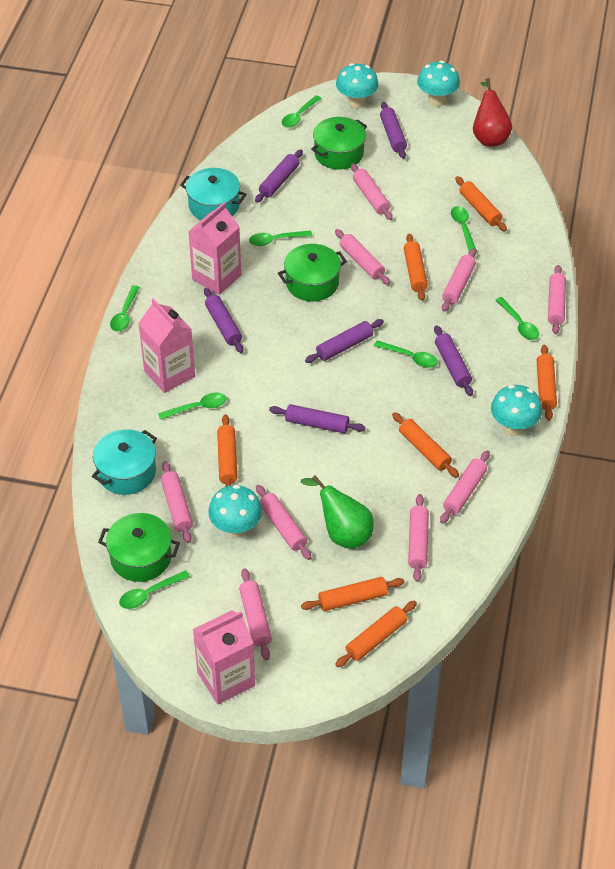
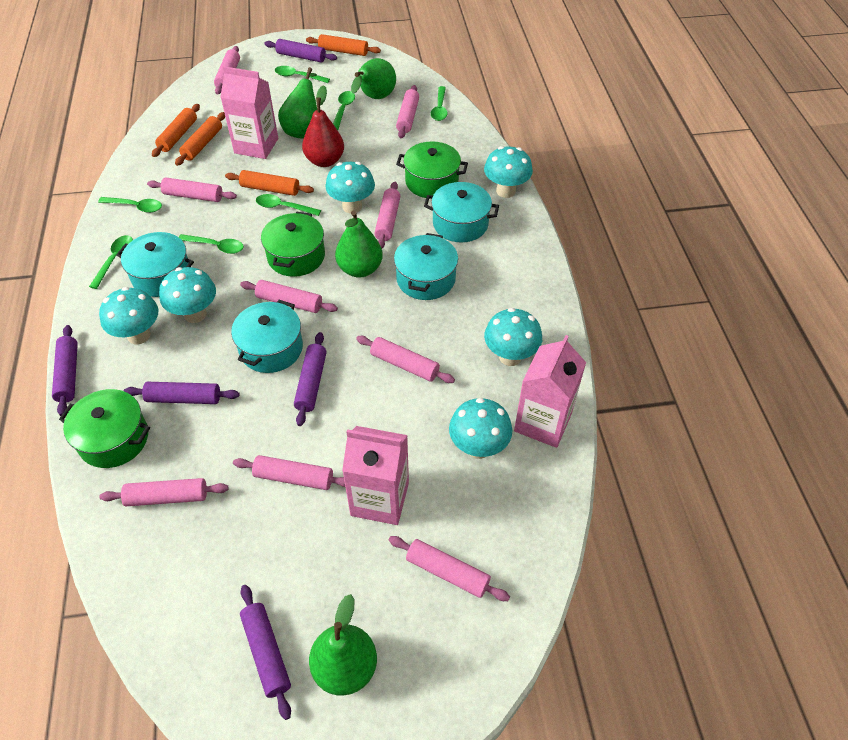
green pear: [301,476,374,549] = 1 -> [278,67,317,138] [309,594,377,696] [335,210,383,278] [351,58,396,99] = 4
green spoon: [110,285,140,332] [119,570,190,609] [158,393,227,420] [249,231,312,246] [282,95,321,128] [374,340,438,368] [451,206,477,252] [495,297,539,340] = 8 -> [89,235,133,289] [98,197,162,213] [179,234,244,254] [256,194,321,216] [275,66,330,83] [333,91,355,131] [431,86,448,121] = 7
orange rolling pin: [217,414,237,487] [301,577,405,611] [335,601,417,667] [392,412,459,478] [404,234,428,301] [455,176,507,231] [537,345,557,421] = 7 -> [152,104,200,157] [175,112,225,166] [225,170,314,196] [306,34,381,56] = 4
purple rolling pin: [204,288,243,353] [255,150,303,203] [269,404,366,433] [305,319,384,363] [380,102,407,159] [434,325,473,396] = 6 -> [52,325,78,416] [124,382,240,404] [240,585,291,720] [265,39,337,63] [294,332,327,426] = 5
turquoise mushroom: [208,485,262,538] [336,63,379,109] [417,61,460,107] [491,385,542,436] = 4 -> [99,287,158,344] [159,267,216,323] [326,162,375,213] [449,398,512,459] [484,146,533,198] [484,308,542,366] = 6
turquoise pot: [92,429,157,495] [180,168,246,220] = 2 -> [116,232,194,297] [231,300,303,373] [394,233,458,300] [424,182,499,243] = 4

